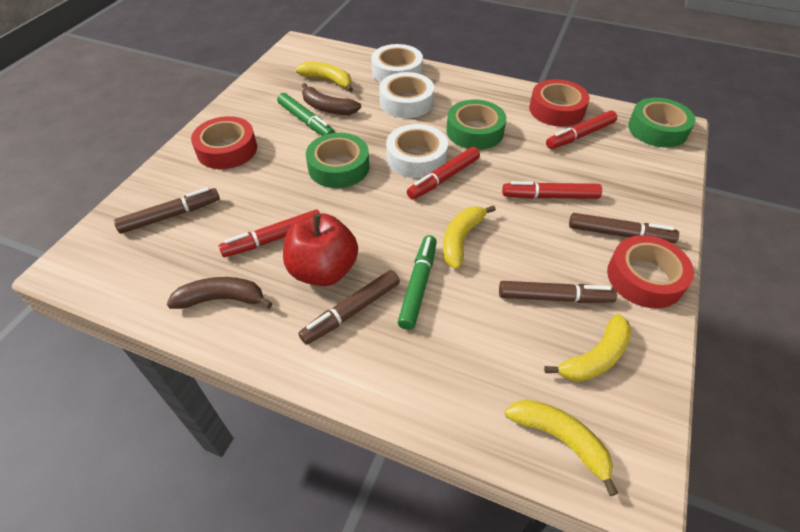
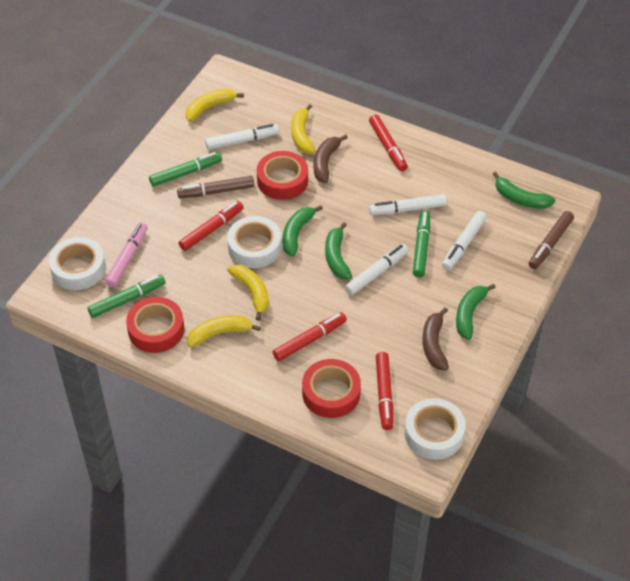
brown marker: [114,187,220,234] [298,270,400,345] [499,281,617,303] [569,213,679,243] = 4 -> [177,176,254,198] [529,211,574,269] = 2
green banana: none = 0 -> [282,205,323,257] [325,222,352,279] [456,284,496,340] [493,172,555,209] = 4
green marker: [277,93,335,136] [398,235,437,330] = 2 -> [87,275,166,318] [149,152,222,187] [413,211,430,277] = 3
green tape: [306,133,370,188] [446,100,506,150] [628,98,696,148] = 3 -> none = 0
pink marker: none = 0 -> [105,222,148,287] = 1
red apple: [283,213,358,286] = 1 -> none = 0
white marker: none = 0 -> [205,124,279,150] [344,244,409,295] [369,194,447,215] [442,211,487,270] = 4

